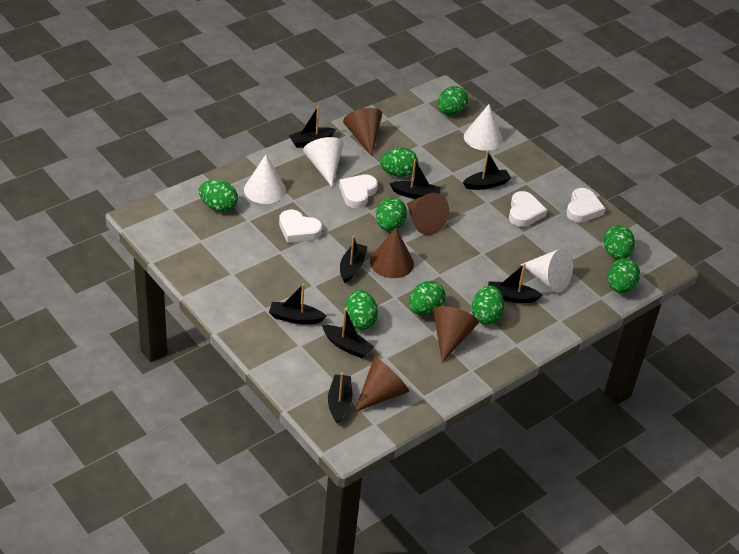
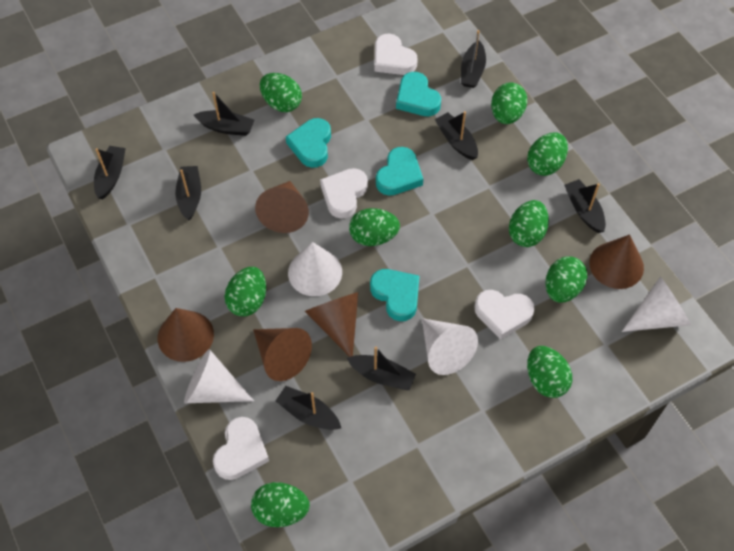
turquoise heart: none = 0 -> [286,118,331,168] [370,269,419,321] [376,147,423,196] [396,72,441,116] = 4

